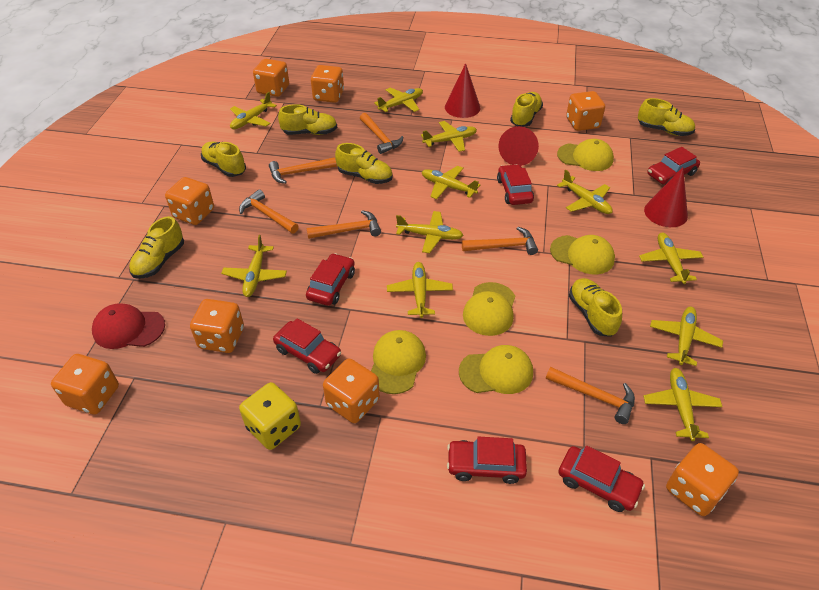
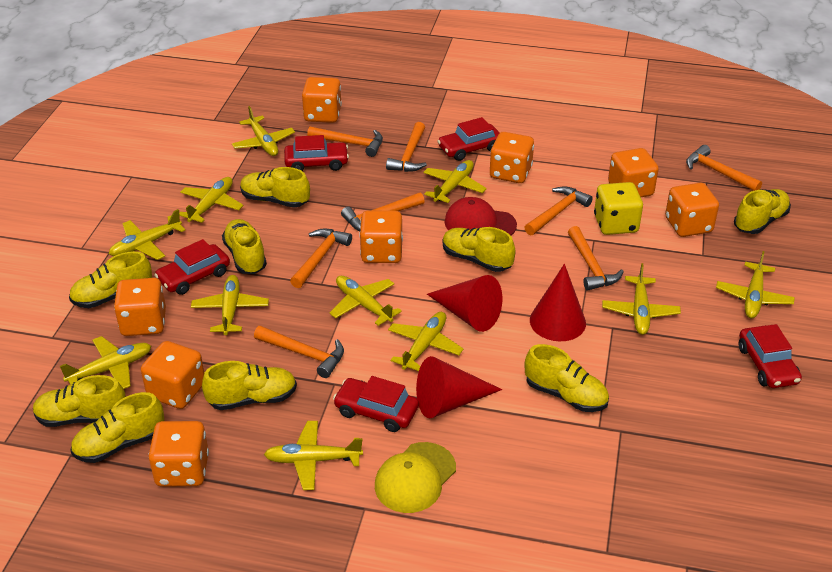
orange hammer: [239,189,299,234] [269,157,337,184] [307,210,381,239] [360,113,403,154] [462,227,538,255] [546,367,635,424] = 6 -> [254,326,344,378] [290,228,352,288] [307,127,383,157] [341,192,425,231] [386,122,427,172] [524,186,593,235] [568,226,624,291] [686,145,762,191] = 8
red car: [273,318,341,374] [306,253,355,306] [447,437,527,484] [497,164,534,205] [558,446,645,512] [647,147,700,185] = 6 -> [154,239,230,295] [284,135,349,171] [333,376,419,432] [437,117,500,161] [738,324,802,388] = 5
yellow cap: [371,330,426,394] [459,345,533,394] [463,282,515,336] [550,235,615,274] [557,139,614,171] = 5 -> [375,442,456,513] = 1
yellow shoe: [129,216,184,279] [201,142,246,177] [278,104,337,135] [335,143,393,184] [510,92,543,127] [569,278,622,337] [638,98,695,136] = 7 -> [33,375,126,427] [69,251,152,308] [71,392,164,463] [202,361,297,410] [222,219,267,274] [240,167,310,208] [443,227,515,272] [525,344,609,412] [734,189,791,234] = 9

